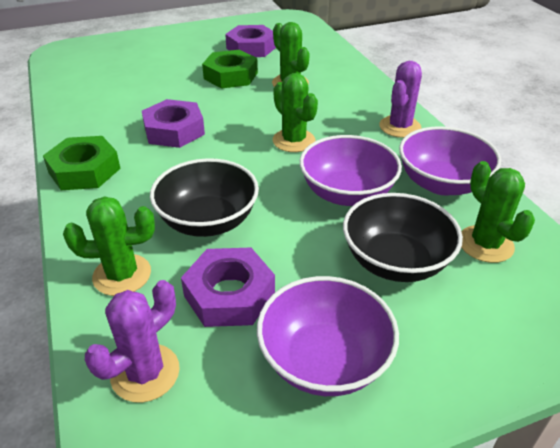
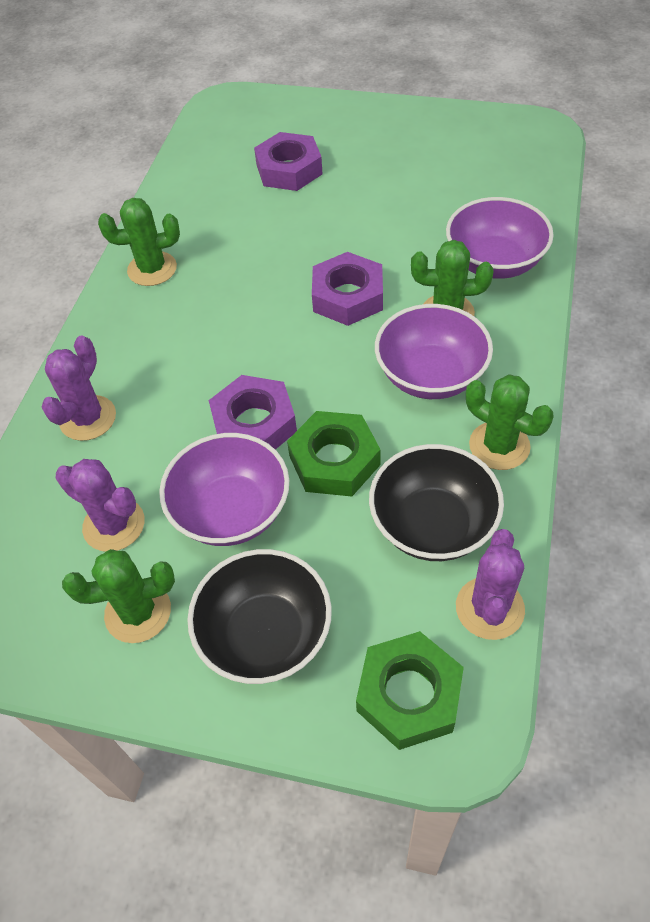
purple cactus: [85,280,180,403] [379,61,422,138] = 2 -> [41,335,116,441] [55,459,145,552] [456,529,525,640] = 3

